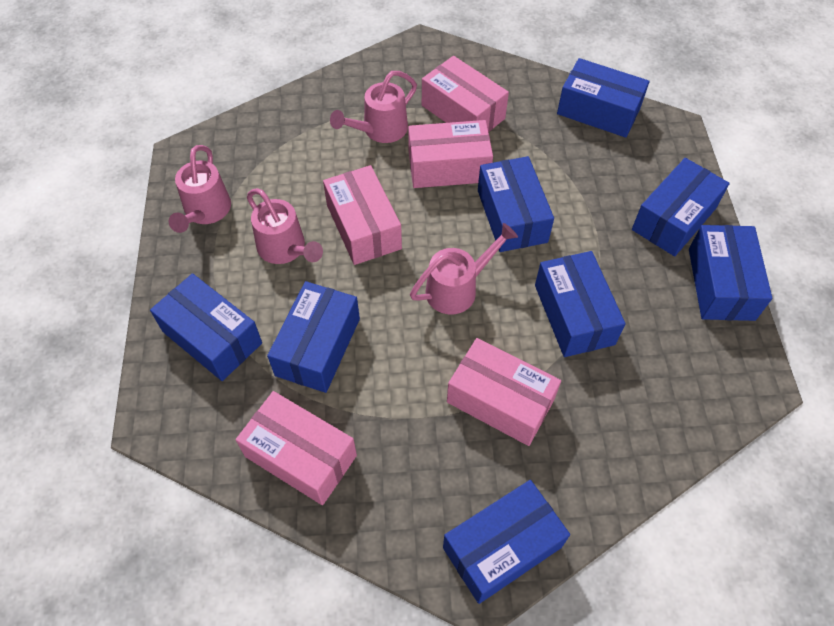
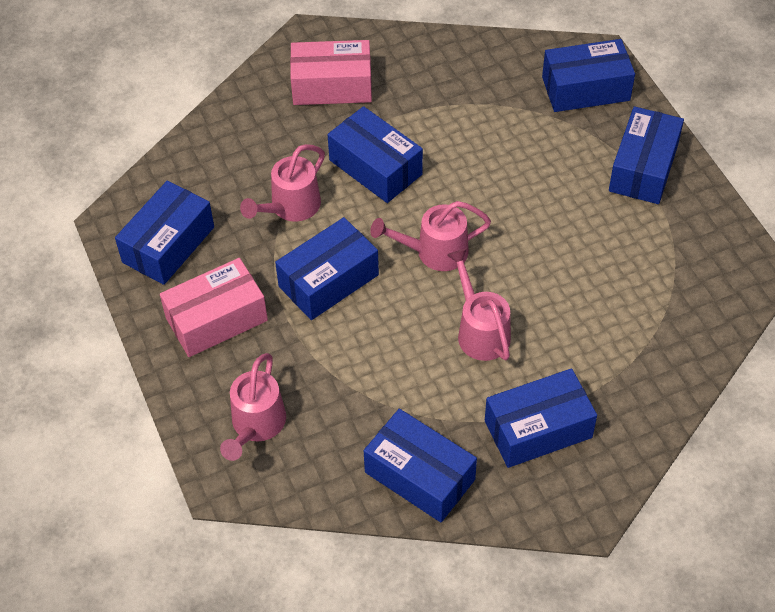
blue box: [150,273,262,381] [267,281,360,393] [443,480,570,604] [478,156,554,252] [535,251,626,357] [557,58,649,138] [632,158,730,257] [689,225,772,321] = 8 -> [115,181,214,285] [275,217,379,320] [328,106,423,203] [364,409,477,522] [485,368,597,468] [542,39,635,112] [609,106,684,204] = 7
pink box: [236,391,357,505] [323,165,402,265] [408,120,493,188] [422,56,509,132] [447,338,561,446] = 5 -> [160,258,268,357] [290,40,372,105] = 2

